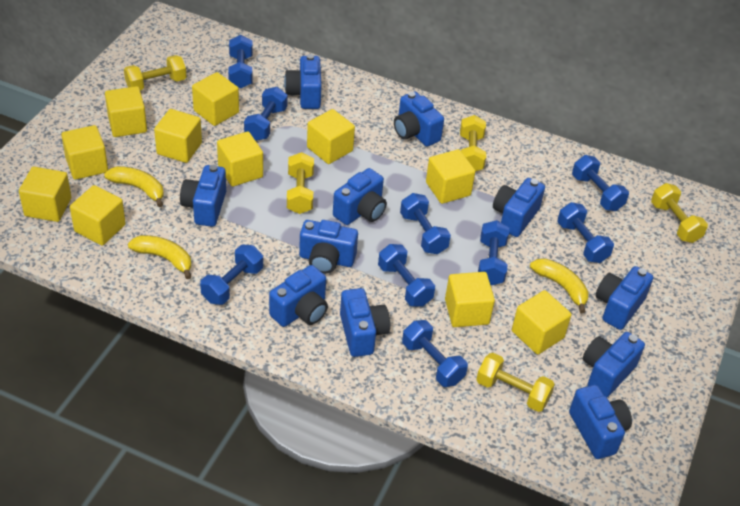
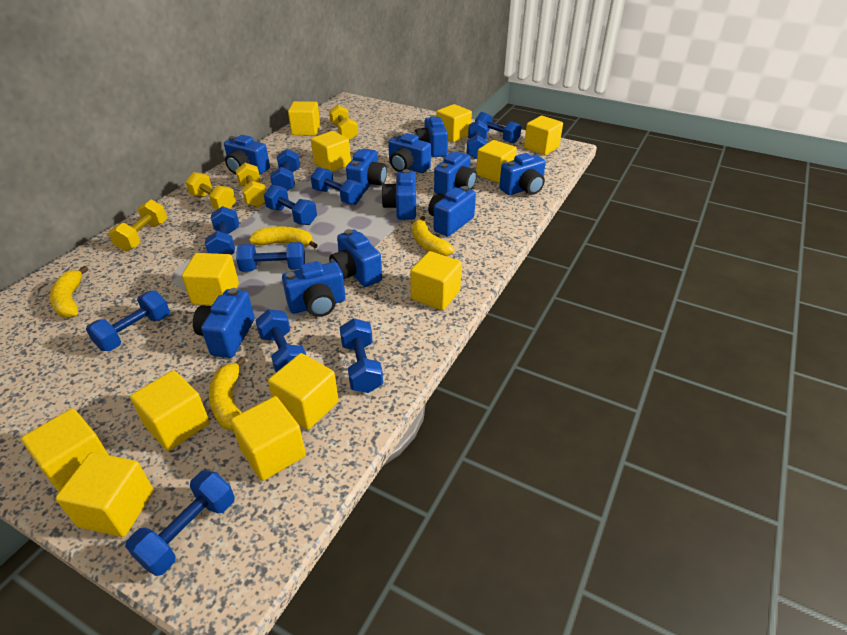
blue dumbbell: [200,244,263,305] [228,35,253,88] [244,87,288,141] [378,244,435,307] [400,193,451,254] [402,320,468,387] [478,220,509,285] [557,202,614,263] [572,155,629,211] = 9 -> [86,290,170,351] [125,470,235,576] [205,206,239,255] [236,242,305,272] [255,309,306,372] [264,185,317,225] [270,149,300,191] [311,167,363,205] [339,318,383,393] [466,120,488,159] [475,112,521,144] = 11
yellow banana: [104,166,164,207] [128,235,192,279] [530,258,588,314] = 3 -> [50,266,88,318] [209,356,246,431] [249,226,318,249] [412,216,454,256] = 4
yellow cube: [19,167,71,222] [61,125,108,180] [70,185,126,245] [105,86,147,137] [154,109,202,163] [192,72,239,126] [217,131,263,187] [307,109,355,164] [426,149,475,204] [445,272,495,327] [512,290,572,355] = 11 -> [21,408,108,492] [55,452,154,537] [130,370,210,451] [182,253,239,305] [231,396,306,481] [268,353,339,430] [288,101,320,136] [311,131,351,172] [410,251,462,310] [436,104,472,142] [476,140,517,183] [524,116,563,155] = 12
yellow dumbbell: [124,55,186,90] [287,152,314,214] [460,115,486,171] [476,353,555,412] [651,183,708,243] = 5 -> [109,200,167,251] [186,172,236,210] [235,163,266,207] [329,105,358,140] = 4

